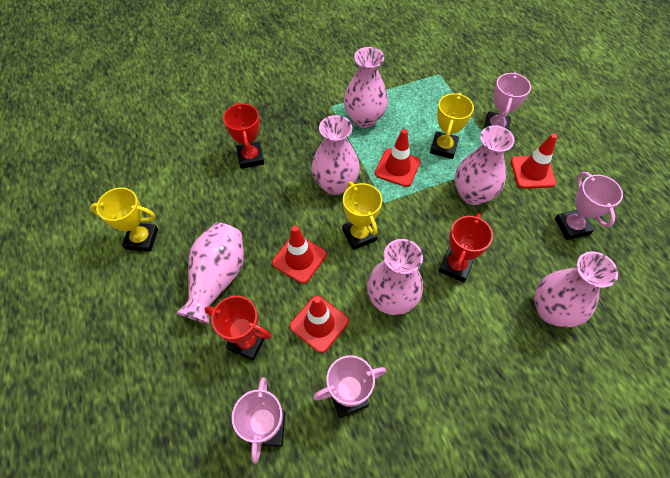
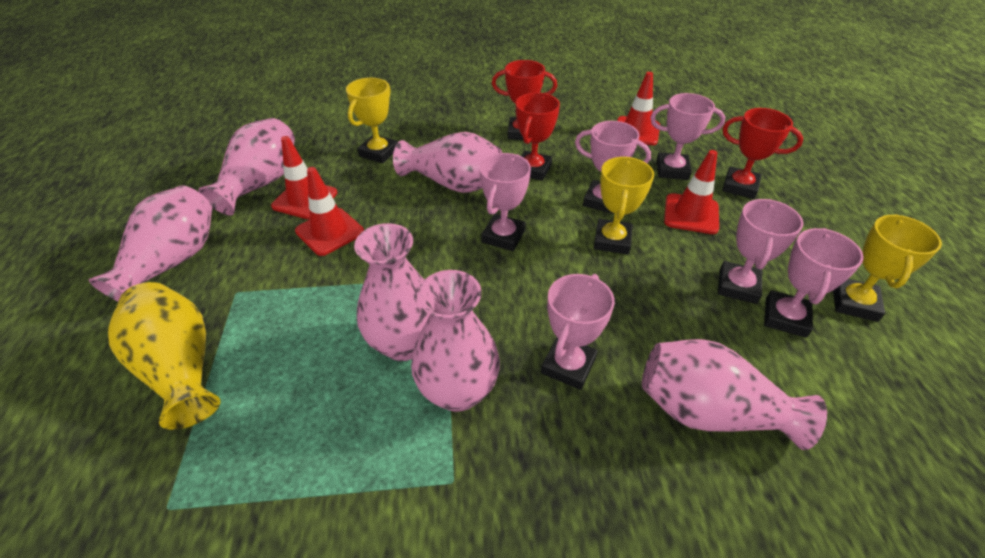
pink trophy: [232,377,285,463] [313,355,386,418] [484,72,531,130] [555,172,623,240] = 4 -> [479,153,531,251] [541,274,615,390] [575,121,651,214] [650,93,725,180] [717,199,804,304] [764,228,864,338] = 6
yellow vase: none = 0 -> [108,282,221,430] = 1

